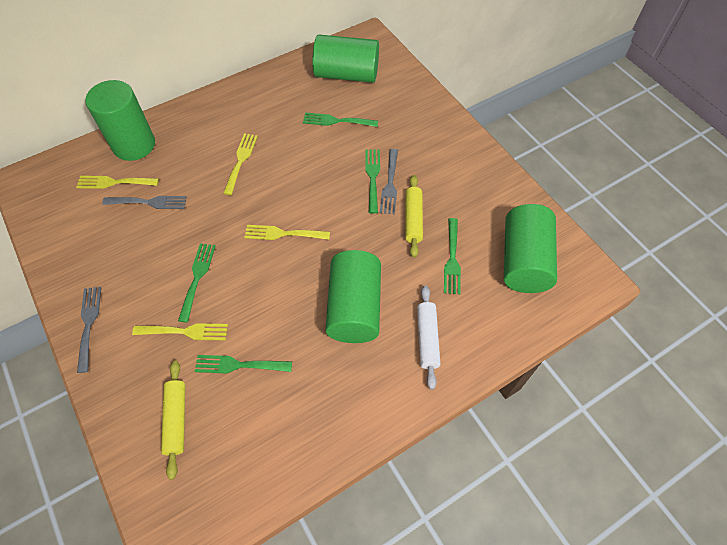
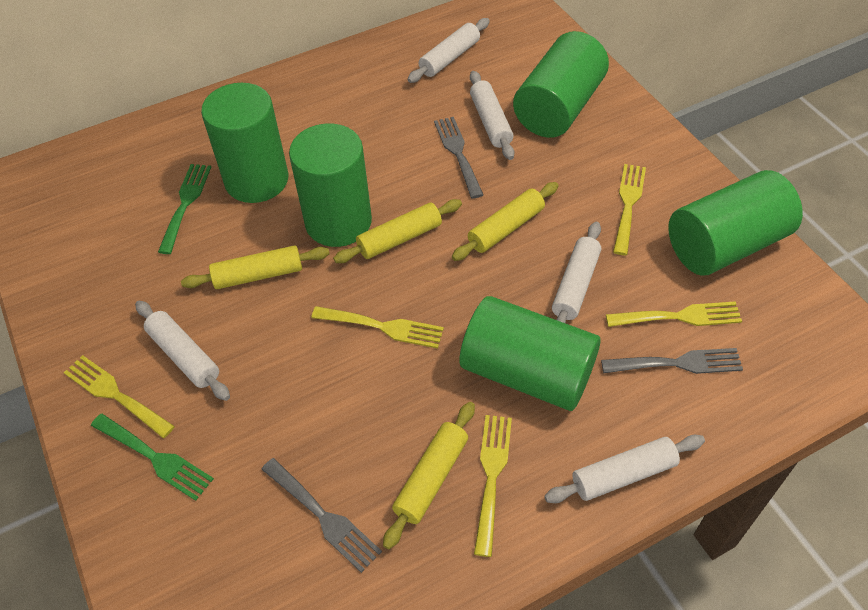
green cylinder: [85,80,155,161] [312,35,379,83] [325,250,381,343] [504,204,557,293] = 4 -> [201,83,288,203] [289,124,372,247] [460,296,601,411] [513,31,609,138] [668,170,803,276] = 5
green fork: [178,243,216,322] [195,355,292,374] [303,112,378,127] [365,150,380,214] [444,218,461,294] = 5 -> [91,414,214,501] [158,164,211,254] = 2
white rolling pin: [417,285,441,390] = 1 -> [135,301,230,401] [408,18,490,83] [470,71,515,160] [544,435,705,503] [552,222,601,323] = 5
yellow fork: [76,176,159,189] [132,323,228,340] [223,134,258,195] [244,225,330,240] = 4 -> [64,355,175,438] [311,306,444,349] [474,415,512,557] [606,301,742,327] [613,164,646,255] = 5
yellow rolling pin: [161,360,185,480] [405,175,423,258] = 2 -> [181,245,330,289] [333,199,462,263] [383,402,475,549] [452,182,559,261] = 4

